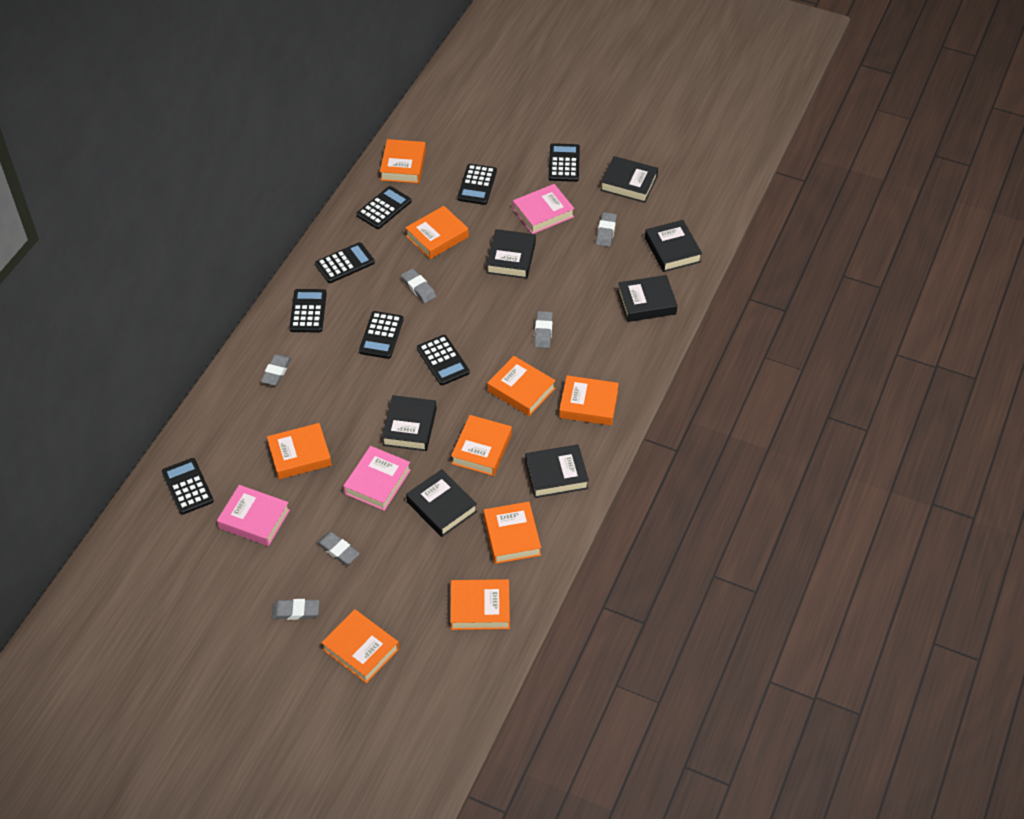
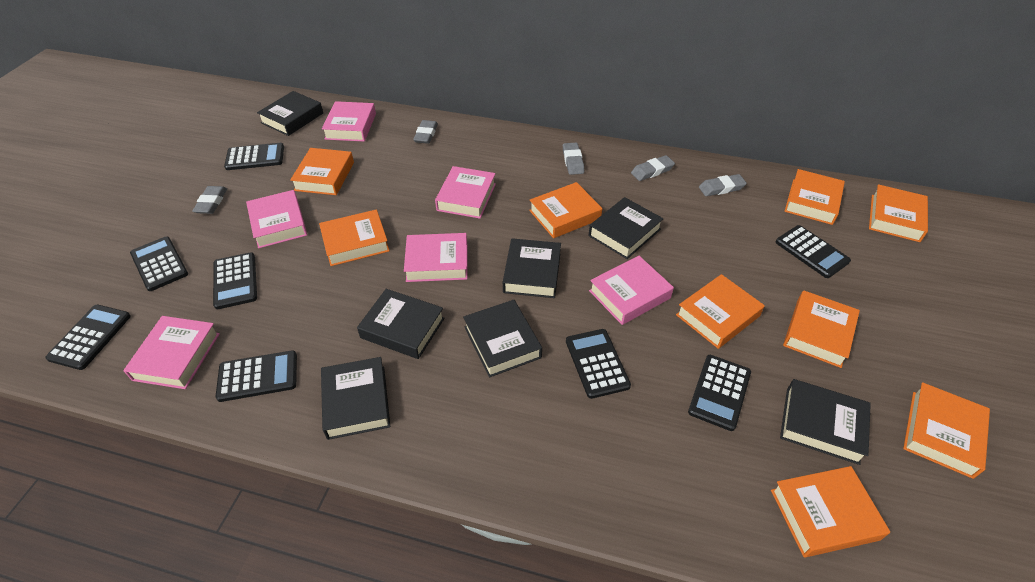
grey eraser: [261,354,291,385] [272,599,319,620] [317,532,360,565] [401,269,436,303] [534,311,553,348] [596,212,617,247] = 6 -> [192,186,227,214] [413,120,438,144] [563,143,584,175] [631,155,675,181] [699,174,747,196] = 5
pink book: [217,485,290,546] [343,446,411,511] [513,184,575,234] = 3 -> [123,316,220,389] [246,190,307,248] [322,101,376,142] [404,233,468,282] [435,166,496,219] [589,256,674,325] = 6

